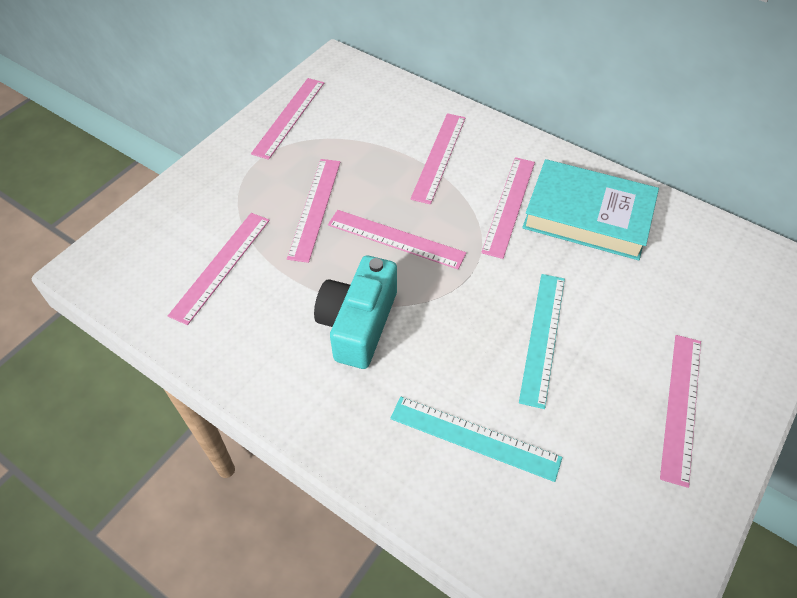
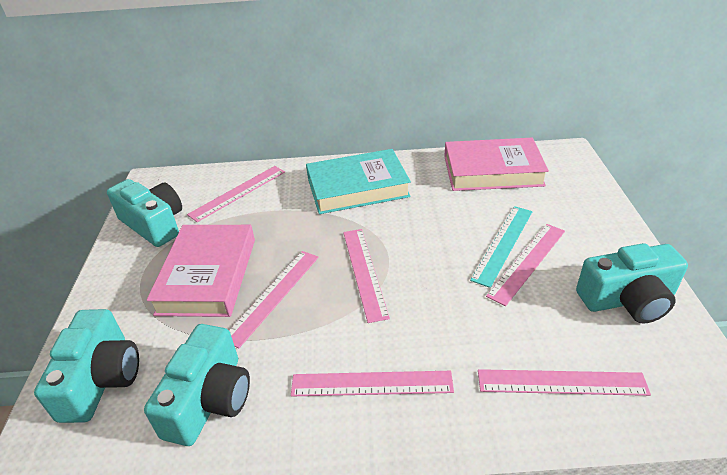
pink book: none = 0 -> [146,225,255,317] [444,138,549,191] = 2
pink ruler: [168,213,270,325] [251,78,324,160] [287,159,340,263] [328,210,466,269] [410,113,466,204] [481,157,535,259] [660,335,701,488] = 7 -> [187,166,285,222] [229,251,319,348] [291,371,454,396] [343,229,390,323] [478,369,651,396] [486,224,565,306] = 6
turquoise camera: [314,256,397,369] = 1 -> [34,309,139,423] [107,179,182,247] [144,324,250,446] [576,243,688,323] = 4
turquoise ruler: [390,397,562,482] [519,274,565,409] = 2 -> [470,206,533,288] = 1

